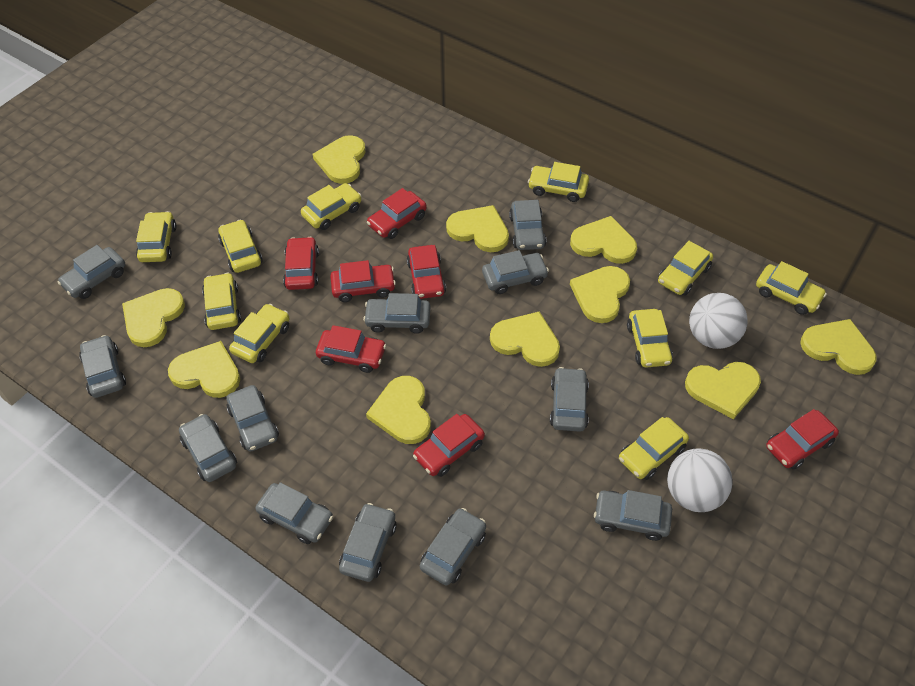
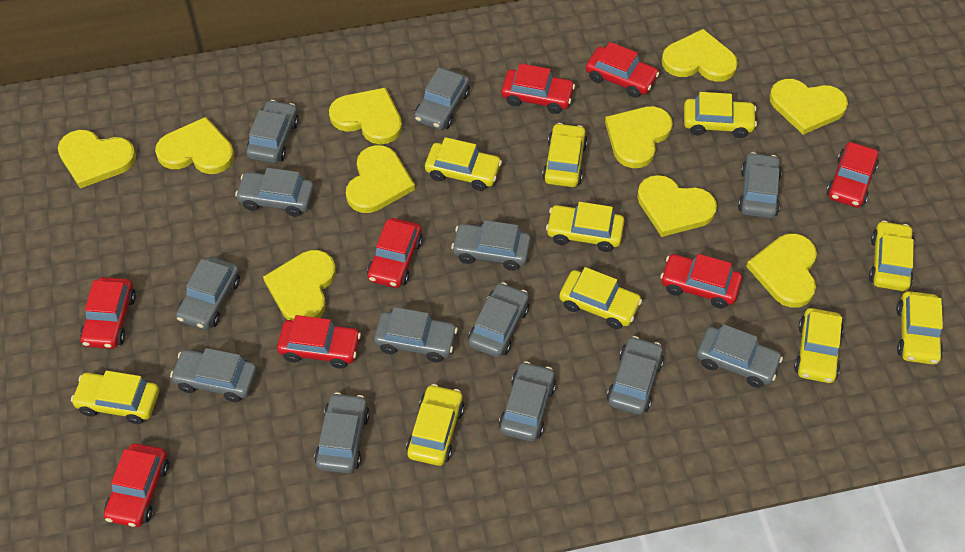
grey car: [58,245,125,299] [79,335,126,398] [179,414,237,482] [226,385,279,452] [255,482,333,544] [339,503,397,582] [363,293,430,334] [420,508,486,586] [482,250,549,294] [509,200,546,250] [550,367,589,432] [594,490,672,541] = 12 -> [170,348,257,402] [176,257,240,329] [235,168,314,217] [246,100,299,163] [314,392,370,474] [374,307,458,362] [414,68,470,130] [451,220,531,271] [468,282,529,357] [499,361,556,442] [607,336,664,415] [697,324,783,388] [738,152,782,219] = 13
red car: [283,237,319,290] [316,325,386,373] [330,260,396,302] [367,188,427,239] [407,245,446,299] [413,414,485,477] [766,409,839,470] = 7 -> [80,277,136,349] [104,443,169,527] [277,315,361,369] [367,218,423,288] [501,63,575,114] [586,42,659,98] [660,254,742,308] [827,142,879,208] = 8
white ball: [667,448,733,512] [689,293,748,349] = 2 -> none = 0

